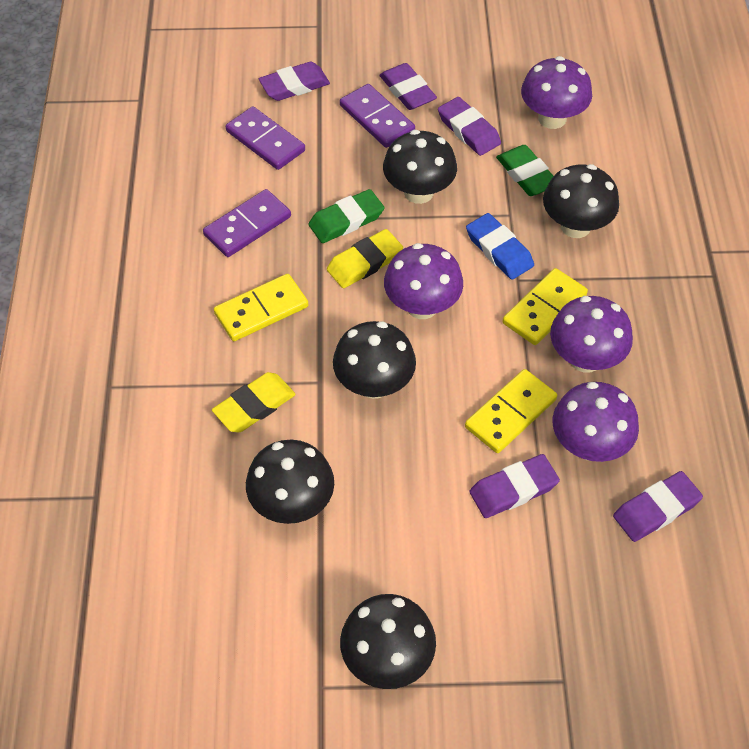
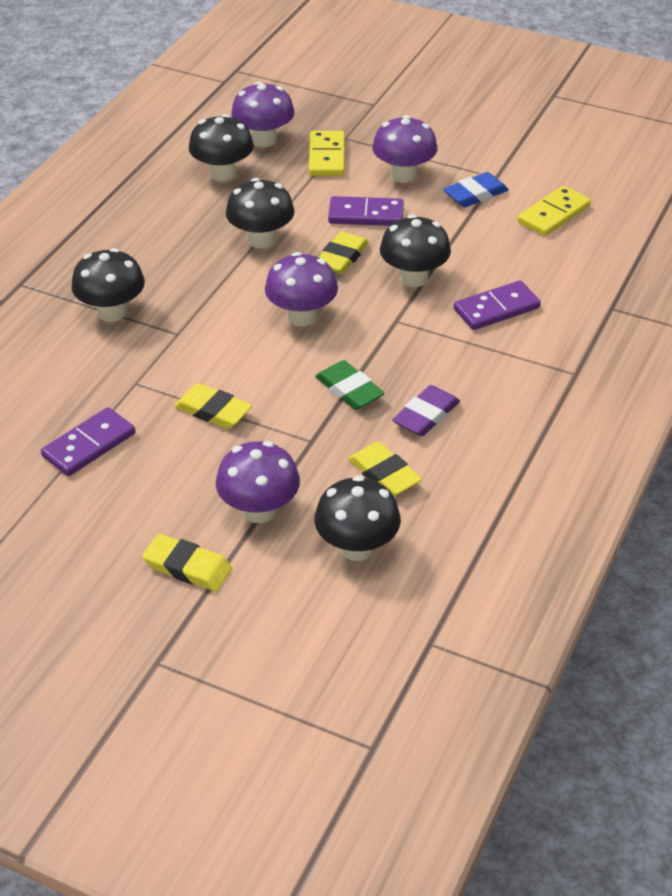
green eraser: [308,189,384,243] [496,145,553,196] = 2 -> [315,360,385,410] = 1
purple eraser: [259,62,330,101] [379,63,437,110] [438,97,501,156] [469,454,560,518] [613,471,703,542] = 5 -> [392,385,460,436] = 1
yellow domino: [214,274,308,341] [465,369,557,453] [503,268,588,345] = 3 -> [309,131,345,176] [517,186,591,236] = 2
yellow eraser: [212,372,296,432] [327,229,403,288] = 2 -> [142,534,232,591] [174,383,252,429] [319,231,369,274] [348,442,422,496] = 4

